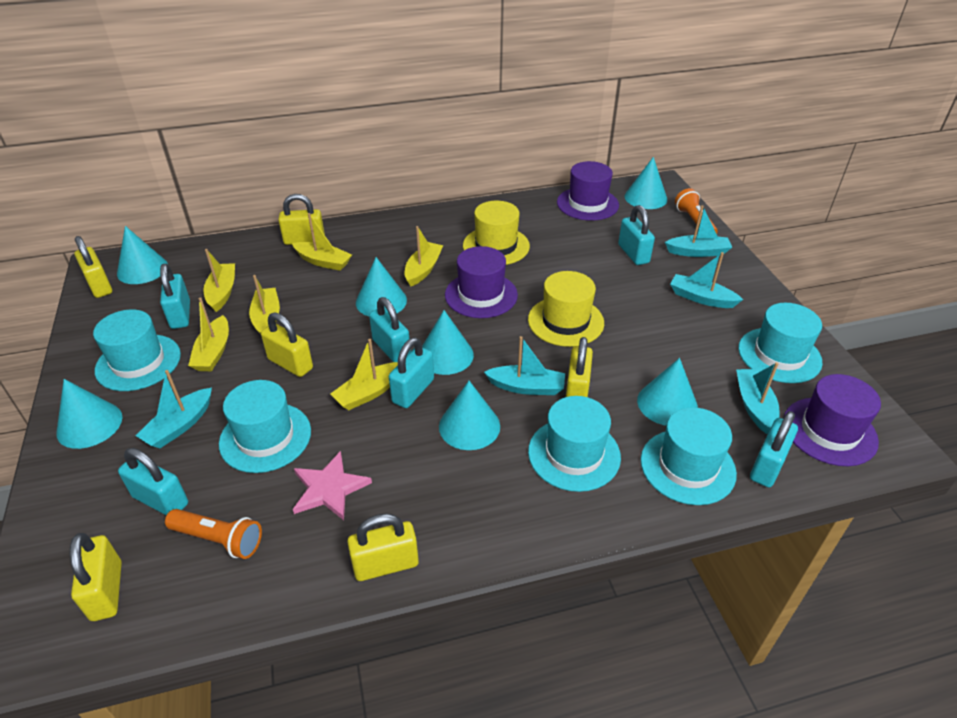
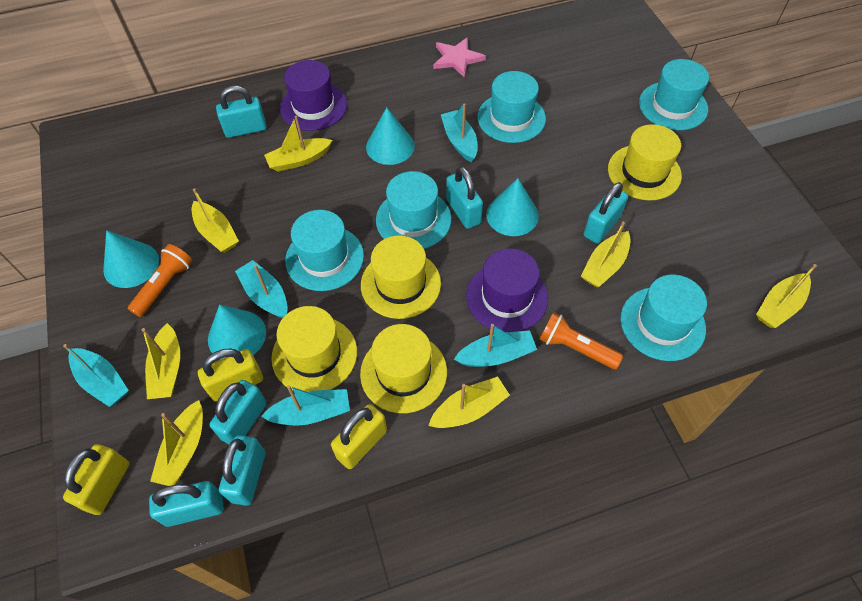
purple hat: [445,246,518,318] [557,161,619,221] [784,374,881,466] = 3 -> [280,60,347,131] [466,249,548,332] = 2
turquoise cone: [56,379,122,449] [117,226,168,284] [356,257,407,316] [422,310,474,375] [439,381,500,450] [625,157,667,209] [637,358,698,426] = 7 -> [103,230,159,288] [208,304,266,360] [366,107,415,165] [486,178,539,236] = 4
yellow boat: [188,297,229,371] [203,249,235,312] [249,275,280,334] [292,213,352,271] [330,339,398,410] [404,226,443,286] = 6 -> [142,323,180,399] [150,400,203,486] [192,188,239,253] [264,116,332,172] [428,376,510,428] [581,222,630,287] [756,264,817,328] = 7
yellow hat: [463,201,530,265] [528,271,604,347] = 2 -> [271,306,357,391] [360,324,447,413] [361,235,441,319] [608,124,682,200] = 4
yellow padlock: [70,533,122,621] [74,236,112,298] [261,313,313,377] [278,194,325,245] [347,514,419,581] [566,337,593,397] = 6 -> [63,444,129,515] [198,348,263,402] [331,404,387,469] = 3

